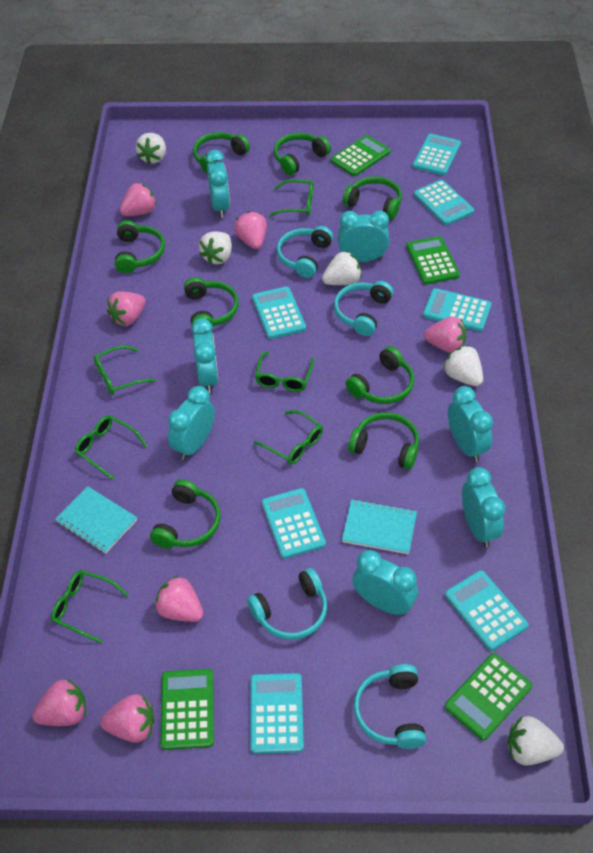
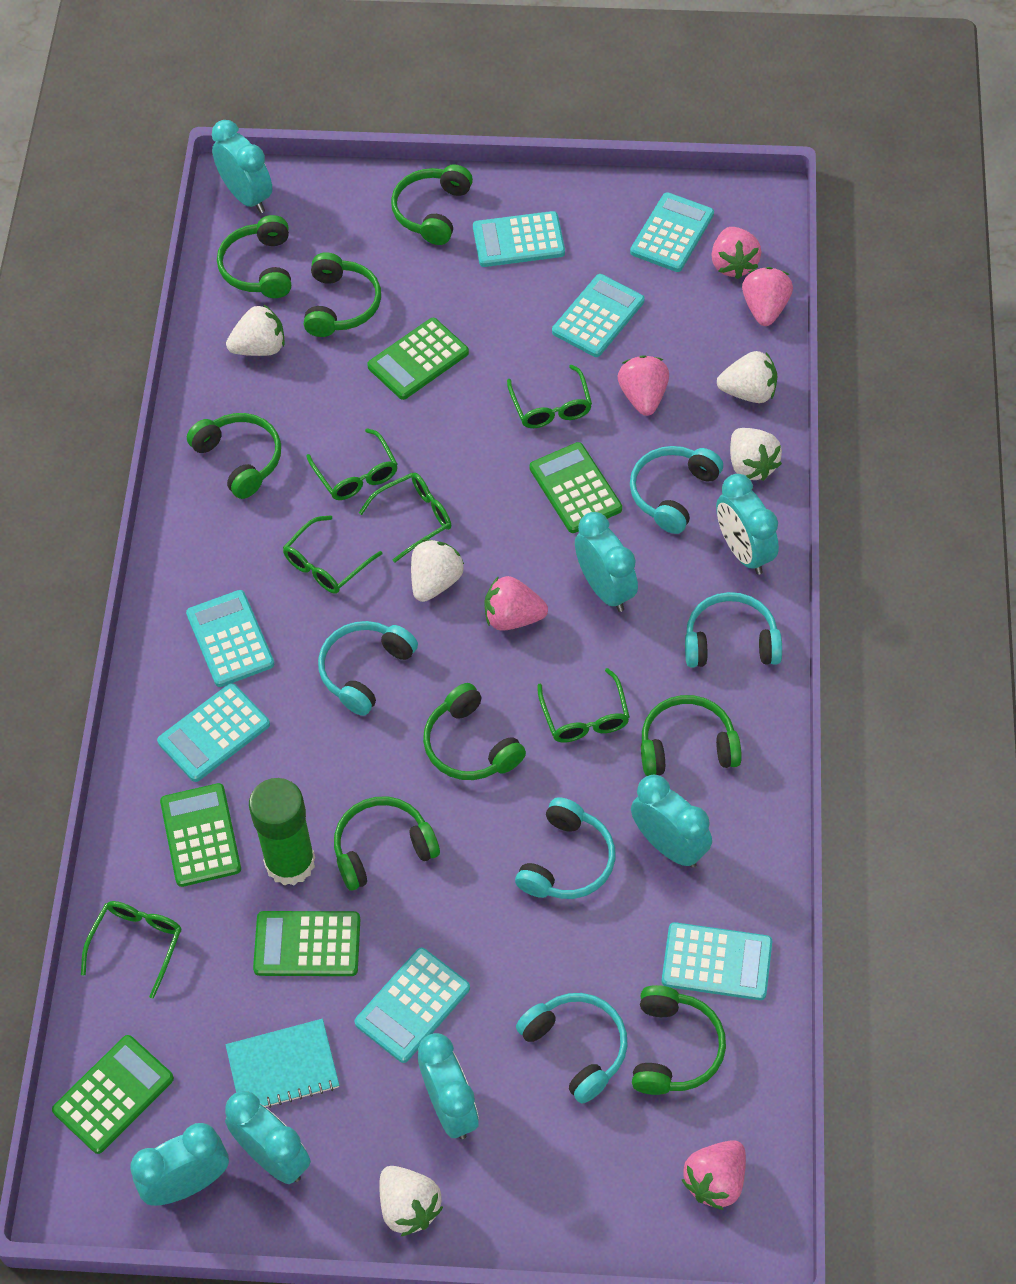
green calculator: [160,669,214,750] [331,135,390,176] [406,236,460,285] [445,653,533,741] = 4 -> [52,1035,174,1154] [160,783,241,887] [253,911,360,976] [367,318,469,400] [530,442,622,533] = 5
green glue stick: none = 0 -> [249,778,315,885] = 1
pink strawberry: [32,678,86,726] [100,694,154,743] [107,291,146,326] [120,183,157,216] [155,576,204,622] [234,211,267,249] [424,317,466,353] = 7 -> [484,576,548,631] [617,355,669,416] [682,1140,746,1210] [711,227,762,279] [742,267,793,326] = 5
turquoise headphones: [247,568,328,640] [277,226,333,278] [334,281,393,336] [354,664,426,749] = 4 -> [318,621,418,716] [515,797,615,899] [516,993,628,1104] [630,446,723,534] [685,592,782,667] = 5
turquoise notebook: [55,486,137,554] [342,499,417,554] = 2 -> [226,1019,339,1108] = 1

